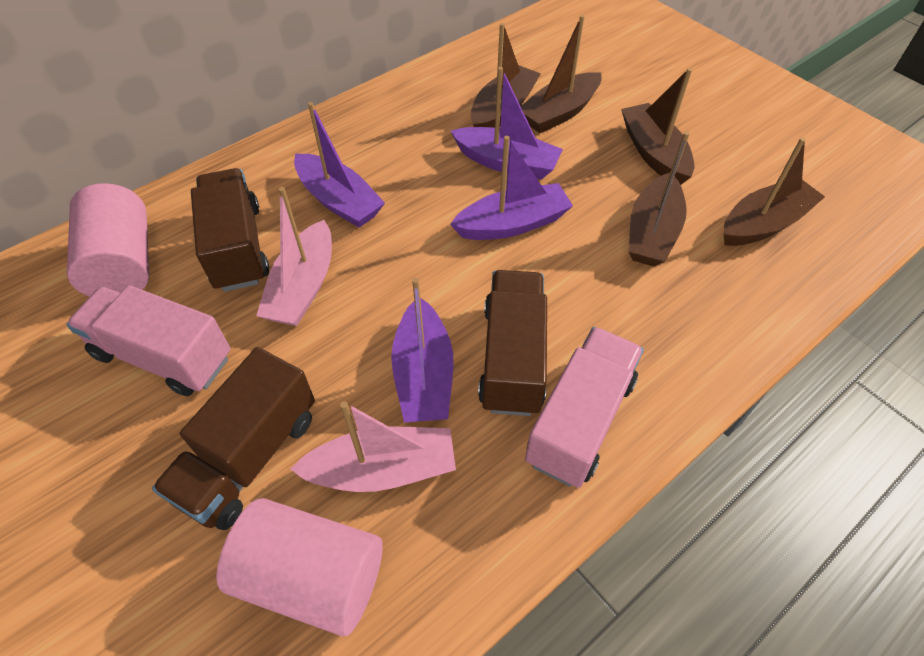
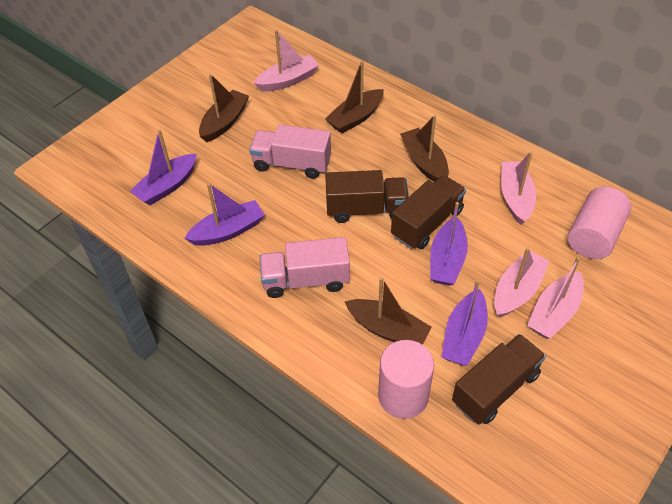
brown boat: [471,23,541,128] [520,15,602,133] [621,68,694,185] [628,131,690,266] [724,138,825,246] = 5 -> [199,74,249,142] [325,61,384,133] [345,277,432,345] [400,115,449,182] = 4
pink boat: [256,187,332,326] [290,401,456,492] = 2 -> [253,30,319,92] [494,247,550,317] [501,152,536,225] [527,257,584,339] = 4

